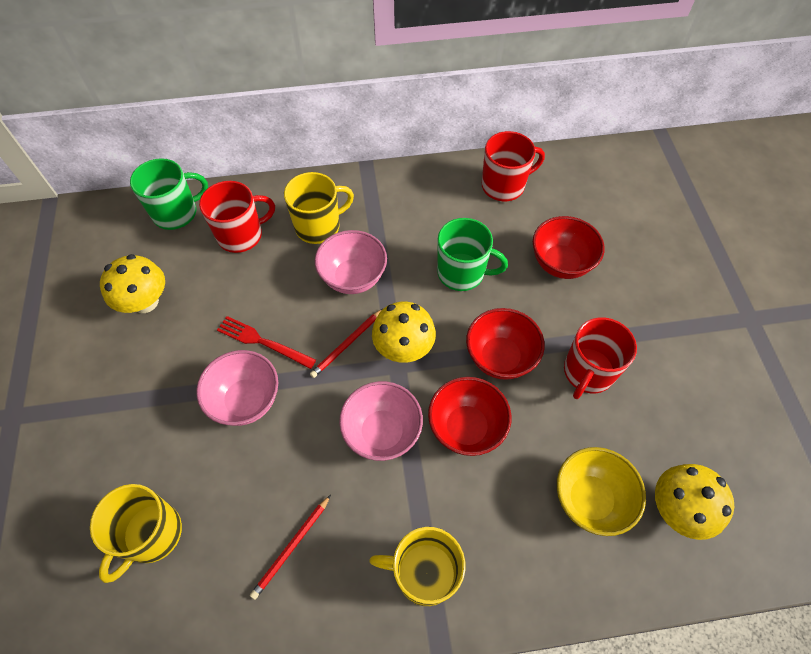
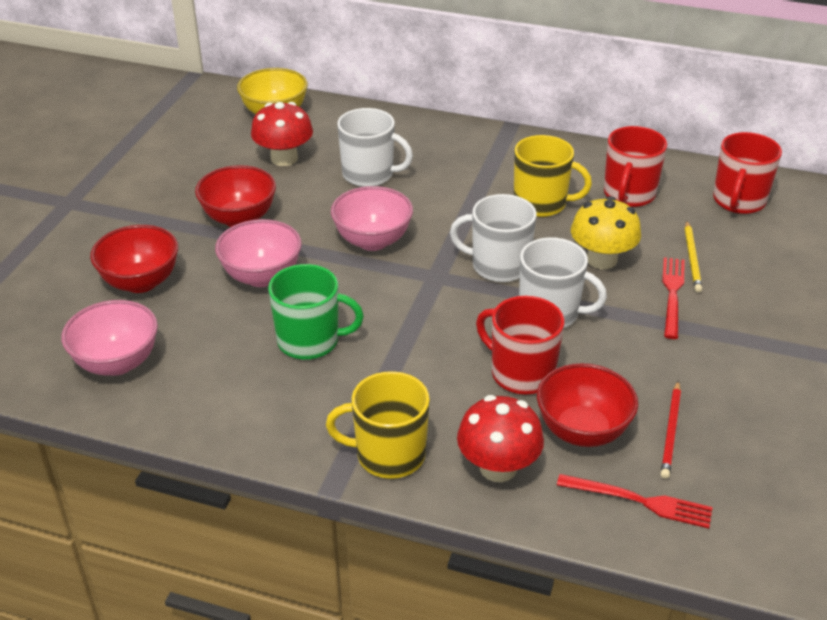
green mug: [130,158,208,230] [437,218,508,291] = 2 -> [268,264,364,360] = 1
red fork: [217,316,316,369] = 1 -> [557,474,713,528] [662,257,685,339] = 2
red mushroom: none = 0 -> [251,102,313,166] [457,395,544,482] = 2
red pencil: [250,495,331,600] [310,309,383,378] = 2 -> [661,381,681,479] = 1
white mug: none = 0 -> [337,108,413,187] [450,194,537,282] [519,237,607,328] = 3
yellow mug: [90,484,182,583] [284,172,354,244] [369,527,465,606] = 3 -> [326,371,430,479] [514,135,592,217] = 2
yellow mushroom: [100,254,165,313] [372,302,436,363] [655,464,734,540] = 3 -> [571,196,641,269] = 1
yellow pencil: none = 0 -> [685,221,702,292] = 1

